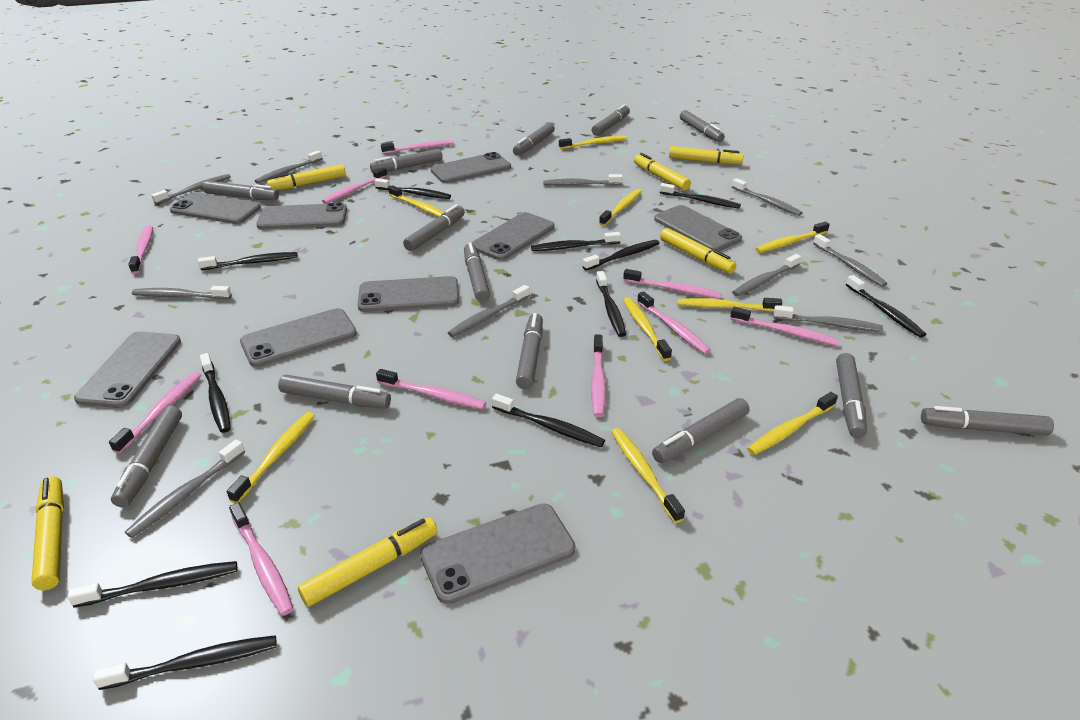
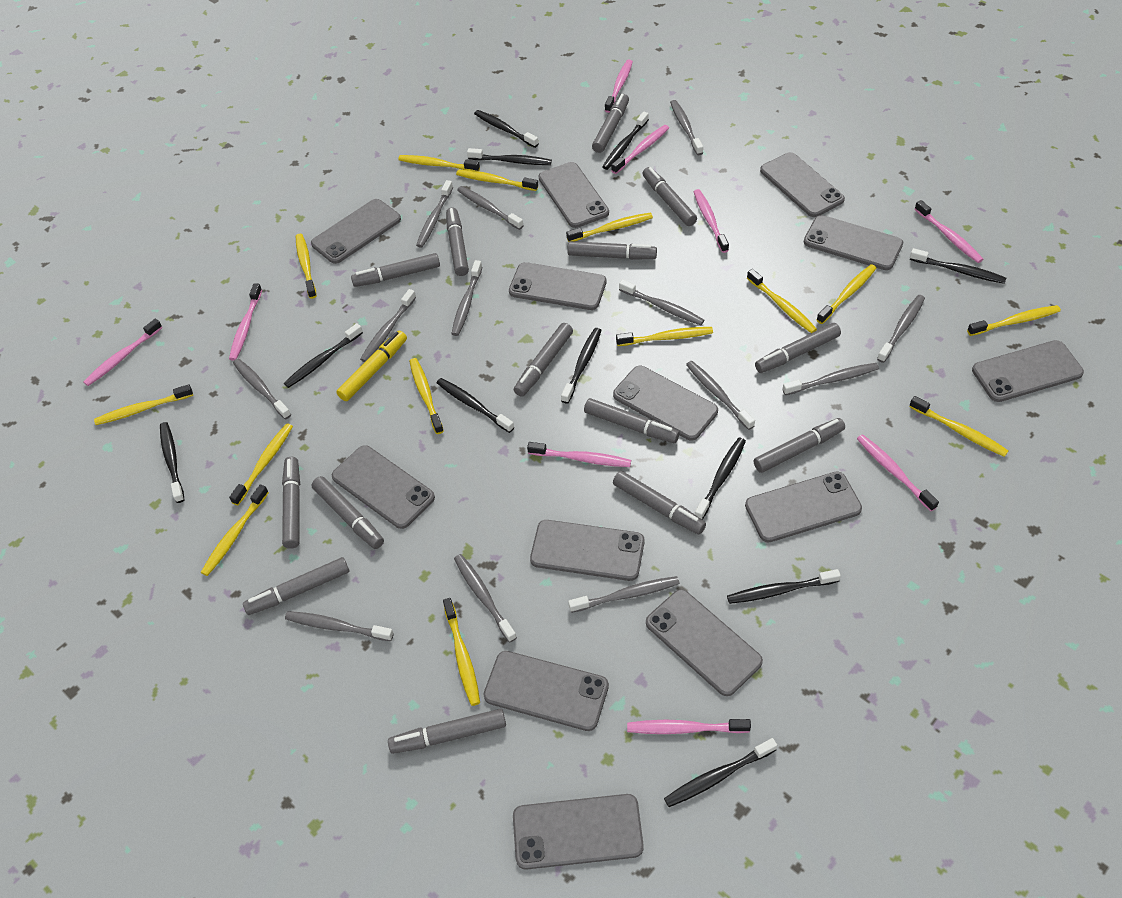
grey marker: [111,406,182,507] [202,181,279,200] [278,375,391,409] [370,149,443,173] [403,204,465,251] [464,242,490,302] [513,123,555,156] [516,313,543,389] [592,104,630,136] [652,398,750,463] [680,110,725,142] [836,353,867,438] [921,406,1054,436] = 13 -> [243,557,349,615] [282,457,300,549] [312,476,384,549] [351,253,440,287] [388,709,506,754] [446,207,469,276] [514,323,573,397] [567,241,657,260] [584,398,680,443] [592,94,629,153] [613,471,706,534] [642,167,697,226] [753,418,845,473] [755,323,841,373] = 14
grey phone: [74,332,181,408] [170,192,261,224] [240,308,357,367] [256,203,347,229] [357,276,459,312] [420,503,575,604] [431,152,511,183] [472,212,555,260] [654,205,742,251] = 9 -> [311,199,401,264] [332,445,435,529] [483,651,609,731] [509,262,607,310] [513,794,644,870] [530,520,644,581] [539,162,609,228] [613,366,718,441] [646,589,763,696] [745,471,862,542] [760,152,845,217] [804,215,903,270] [972,340,1084,402] = 13
grey toothbrush: [125,439,245,538] [132,286,232,299] [151,174,231,204] [255,151,323,184] [448,285,530,337] [543,174,623,186] [732,178,802,216] [732,254,801,296] [773,305,883,332] [813,234,887,287] = 10 -> [233,358,291,419] [285,611,394,641] [360,289,416,362] [416,180,453,248] [452,260,482,336] [454,554,517,643] [457,186,524,230] [568,576,680,613] [619,279,704,325] [670,100,703,155] [686,361,755,430] [782,363,879,395] [877,295,925,363] = 13
pink toothbrush: [109,372,201,454] [128,225,153,274] [229,502,294,616] [322,167,387,204] [376,369,486,409] [381,140,454,154] [591,335,606,417] [623,269,721,299] [637,291,711,354] [731,307,839,346] = 10 -> [83,319,162,386] [229,283,262,361] [527,442,631,467] [605,59,633,113] [611,125,669,174] [627,719,751,734] [694,189,729,253] [857,434,939,511] [915,200,983,263] = 9
yellow marker: [31,476,64,590] [267,164,346,190] [298,517,438,607] [634,153,691,191] [660,228,736,274] [669,146,743,165] = 6 -> [336,331,407,401] = 1
yellow toothbrush: [227,412,315,503] [388,185,444,217] [559,136,627,149] [599,189,642,226] [611,428,685,523] [623,297,672,361] [677,298,782,312] [747,392,838,455] [755,222,830,253] = 9 -> [94,384,193,425] [201,484,269,576] [229,423,293,505] [296,234,317,299] [398,155,480,171] [409,358,444,434] [443,598,480,706] [456,170,538,191] [566,212,653,242] [616,327,713,346] [747,269,817,333] [817,264,876,324] [909,396,1008,457] [967,305,1061,336] = 14

